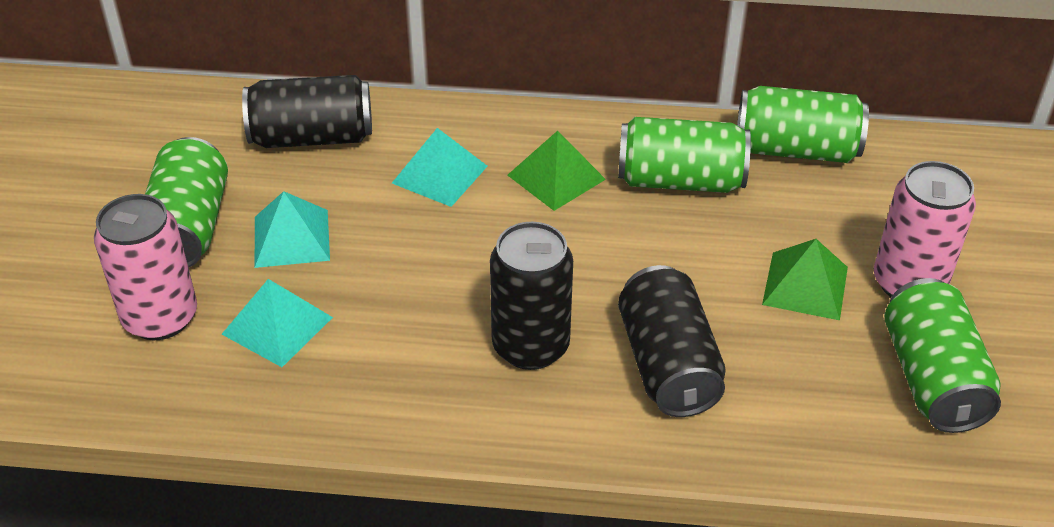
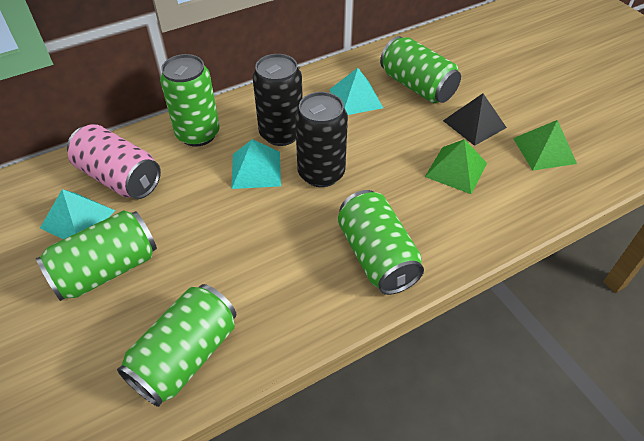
black can: [242,75,372,148] [490,222,573,370] [618,265,726,417] = 3 -> [252,54,303,146] [295,92,348,187] = 2
black pyramid: none = 0 -> [443,94,507,146] = 1
green can: [145,137,228,268] [618,117,751,193] [737,86,869,163] [884,278,1001,433] = 4 -> [36,210,157,301] [117,284,236,407] [160,54,219,147] [338,190,424,295] [380,36,461,103] = 5
pink can: [94,194,197,340] [874,161,976,297] = 2 -> [67,124,161,199] = 1

